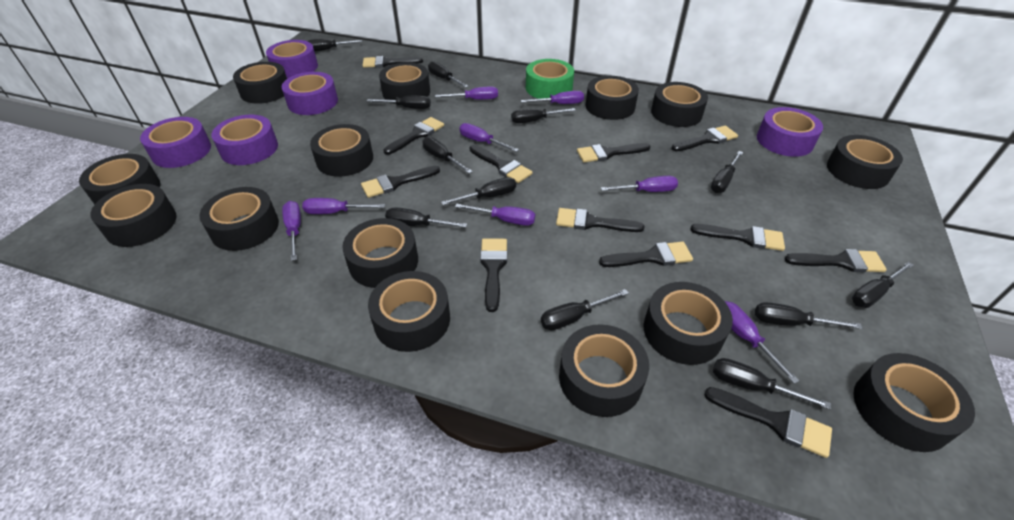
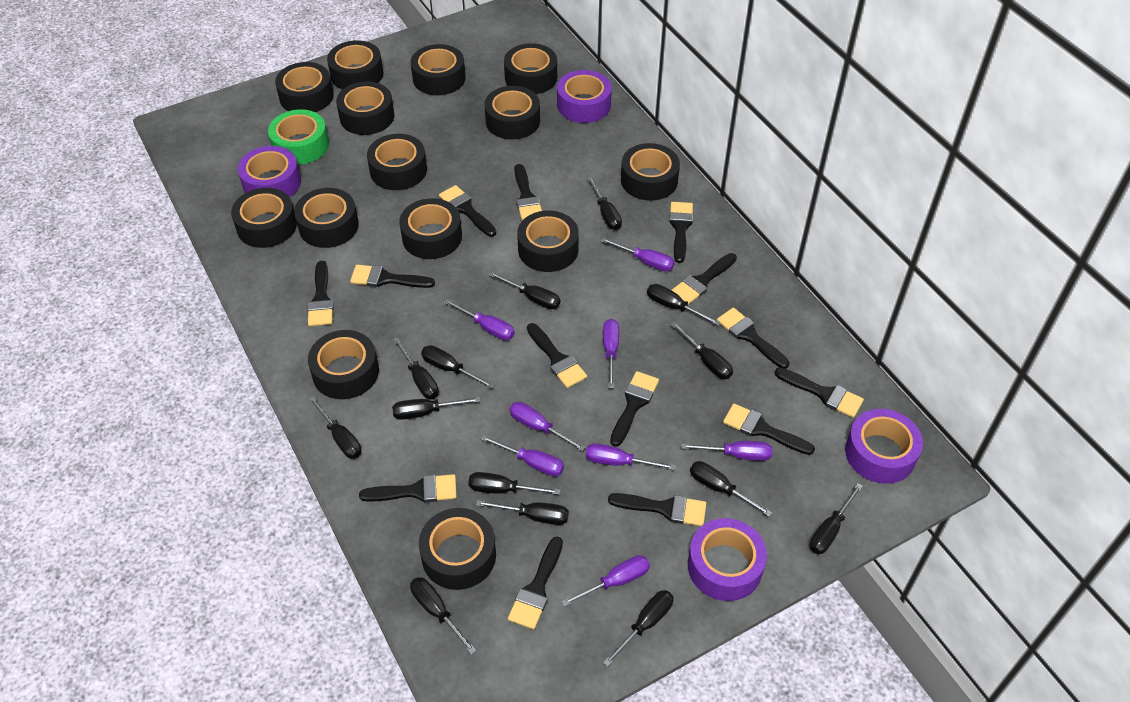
black brush: [361,166,440,198] [362,56,423,68] [383,117,444,155] [470,145,533,183] [480,238,507,312] [556,208,644,232] [577,143,651,162] [599,241,693,267] [671,125,738,151] [690,224,785,251] [704,387,832,458] [784,249,887,272] = 12 -> [308,261,334,326] [350,265,435,288] [359,474,457,503] [439,185,497,237] [508,537,563,629] [514,164,542,221] [527,323,587,388] [608,493,707,526] [610,371,659,447] [669,202,693,263] [672,253,737,304] [717,308,789,369] [723,404,815,455] [775,367,864,418] = 14
black screwdriver: [308,39,362,51] [367,96,431,109] [385,207,467,228] [422,137,473,174] [428,61,469,88] [441,177,516,205] [511,108,576,123] [541,289,629,330] [711,151,743,193] [713,358,831,409] [755,302,863,329] [852,262,914,308] = 12 -> [309,396,362,459] [392,397,480,420] [393,337,439,399] [410,577,476,655] [421,345,495,389] [468,472,560,495] [476,500,569,525] [489,271,561,309] [587,177,622,230] [603,590,674,667] [647,284,720,326] [671,322,733,379] [690,461,772,517] [810,483,863,554] = 14
purple tape: [140,117,211,168] [211,115,278,165] [266,40,318,78] [282,72,338,115] [757,107,823,157] = 5 -> [238,146,301,197] [557,70,612,123] [688,518,767,601] [845,409,923,484] = 4

